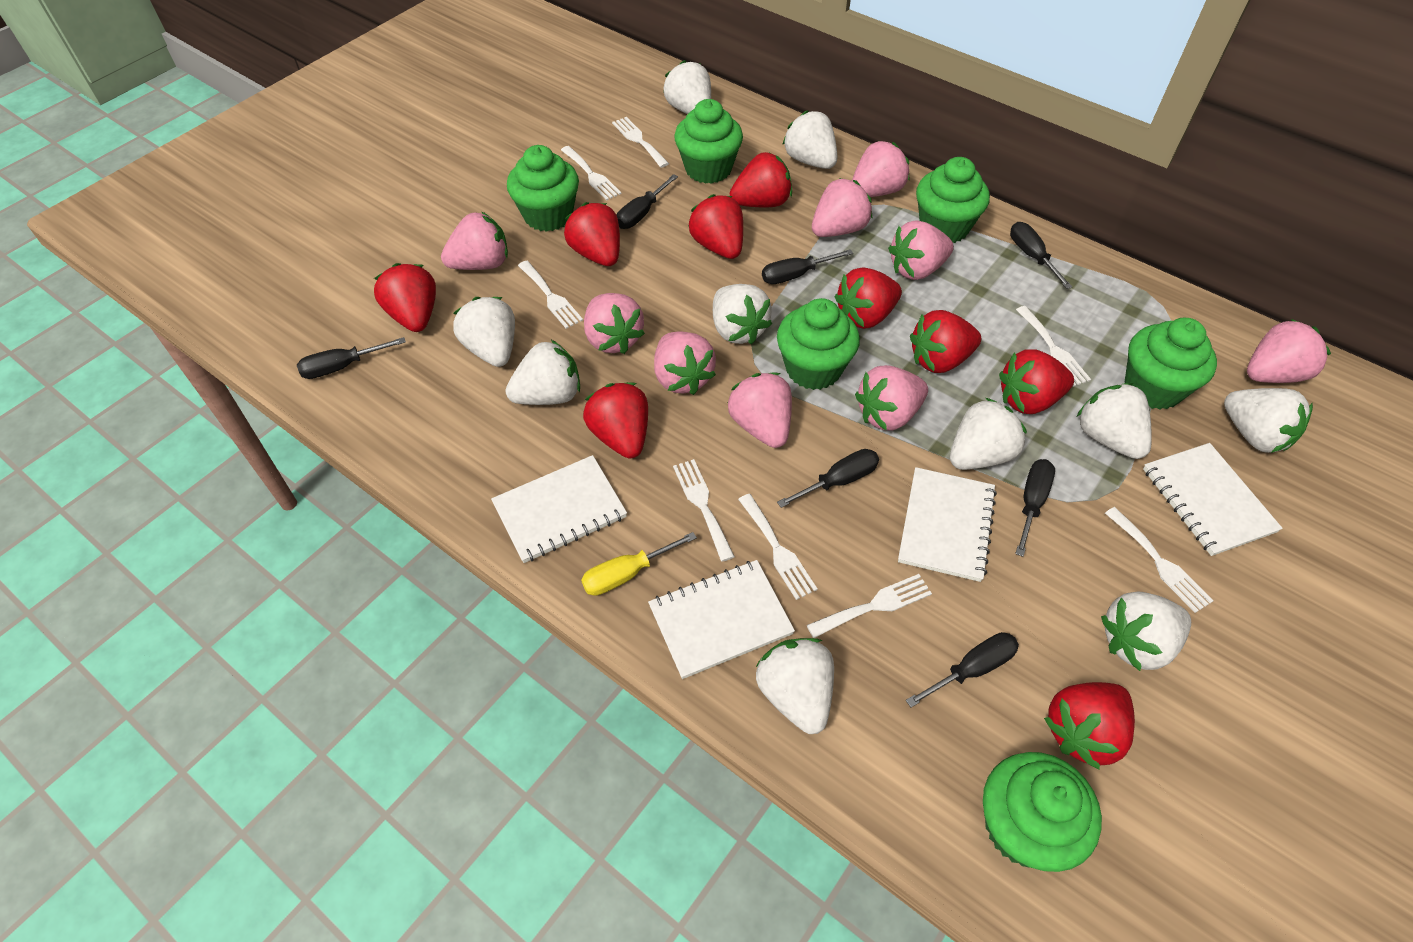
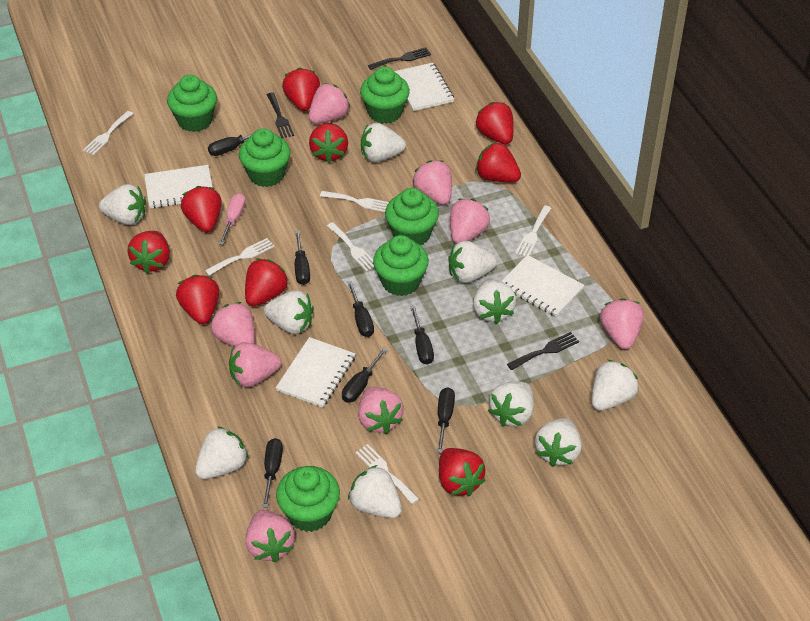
black fork: none = 0 -> [267,93,294,138] [368,47,431,70] [507,332,579,370] = 3
pink screwdriver: none = 0 -> [219,193,246,245] = 1
pink strawberry: [441,211,508,270] [584,293,645,354] [654,331,716,395] [728,373,792,448] [812,178,872,237] [852,141,910,197] [855,365,928,430] [888,220,954,280] [1247,319,1331,383] = 9 -> [211,302,255,347] [229,342,281,387] [245,510,295,562] [309,83,350,124] [358,387,404,434] [412,160,452,205] [450,199,490,244] [600,298,644,350] = 8
white fork: [518,261,583,329] [561,146,621,201] [612,117,669,168] [673,459,735,562] [738,494,818,600] [807,574,932,638] [1016,306,1091,387] [1105,507,1214,613] = 8 -> [83,111,133,155] [205,238,275,276] [320,191,389,212] [327,222,374,271] [355,444,419,504] [515,205,551,256] = 6
yellow screwdriver: [581,532,697,596] = 1 -> none = 0

